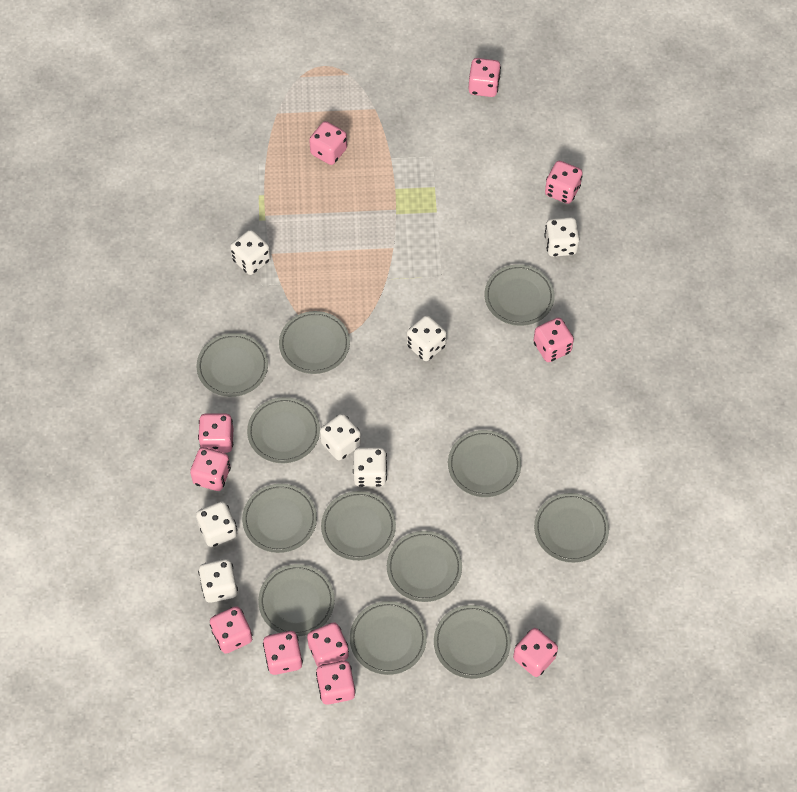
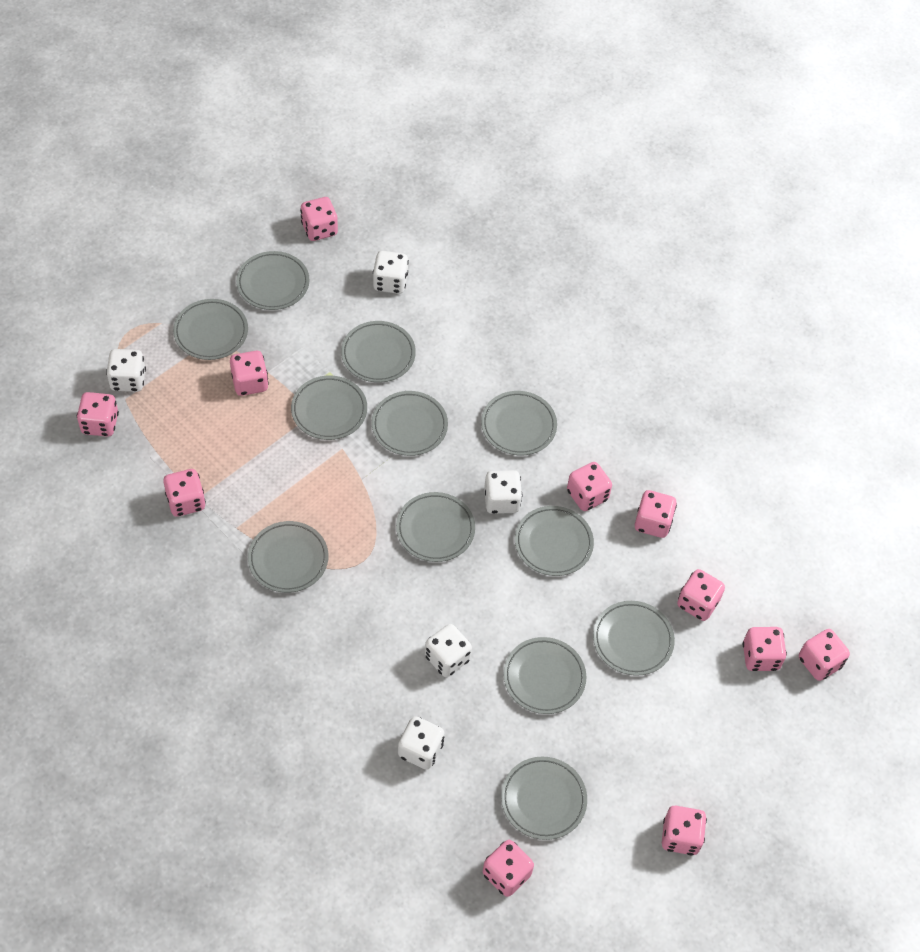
white dice: [196,501,237,547] [198,559,238,603] [230,230,271,275] [320,414,361,460] [353,447,387,487] [407,315,447,361] [544,217,579,257] = 7 -> [106,349,146,392] [373,251,409,294] [398,716,444,770] [425,624,472,677] [484,470,522,514] = 5

